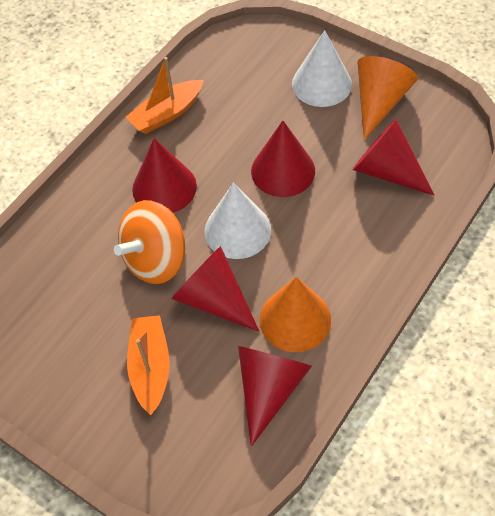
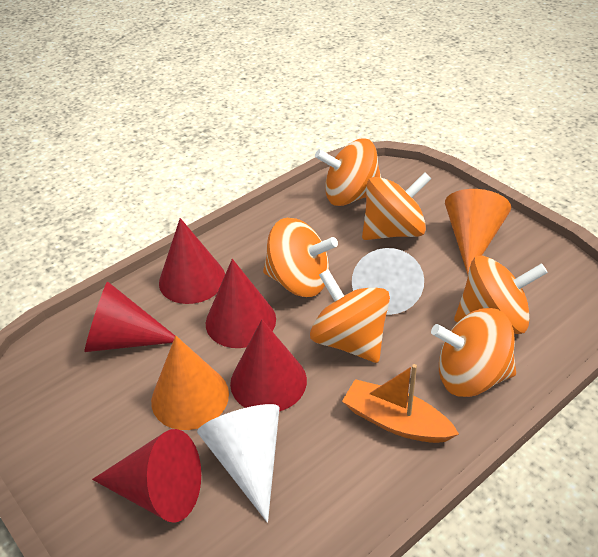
orange boat: [126,57,204,134] [127,315,170,415] = 2 -> [342,364,459,443] = 1
orange spinning top: [114,200,185,284] = 1 -> [263,218,338,297] [310,269,390,363] [315,139,381,206] [362,172,432,240] [431,308,516,397] [454,255,548,334] = 6

